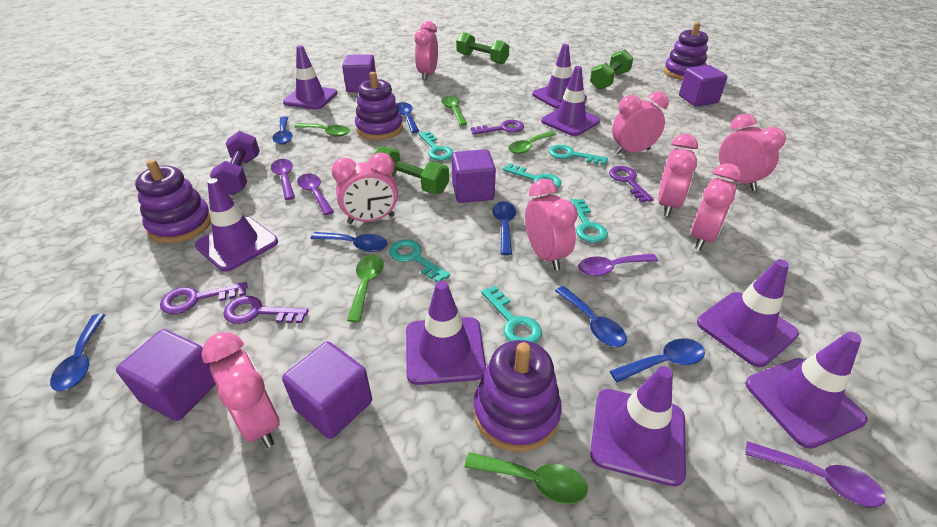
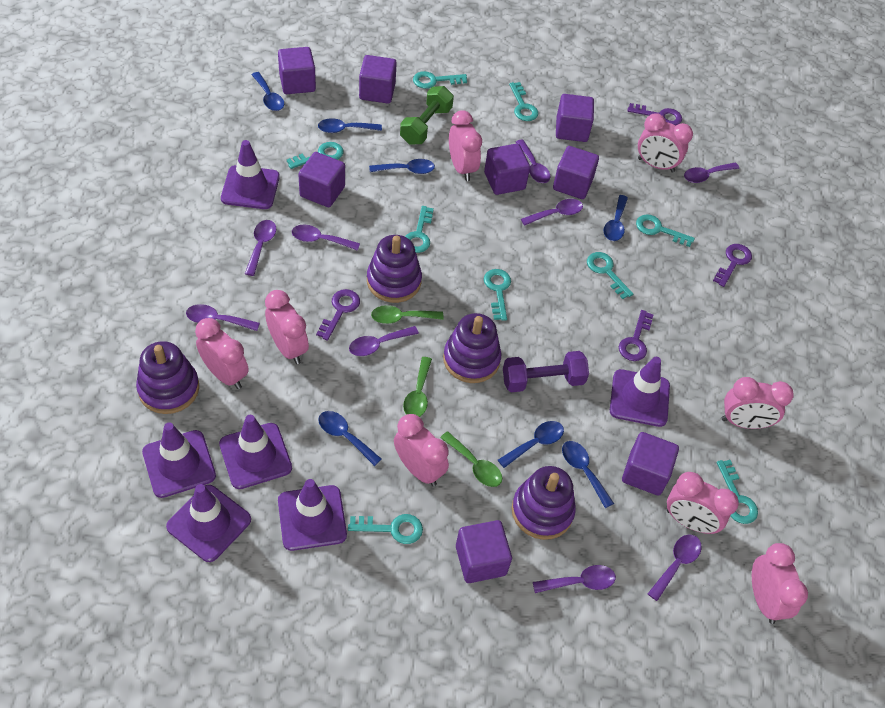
green dumbbell: [374,146,449,194] [456,32,509,65] [590,49,634,90] = 3 -> [400,86,454,145] = 1
green spoon: [295,123,350,137] [347,255,384,322] [441,96,468,126] [464,452,588,504] [508,131,556,154] = 5 -> [371,305,444,324] [403,357,432,417] [440,431,502,487] = 3
purple cube: [116,329,216,421] [282,341,372,439] [342,54,376,92] [452,149,496,203] [679,65,728,107] = 5 -> [278,47,316,94] [298,152,345,207] [359,55,397,104] [456,520,512,583] [484,144,530,195] [553,146,599,199] [556,94,594,142] [622,432,679,496] = 8
purple spoon: [271,159,295,200] [297,173,334,215] [578,254,658,276] [745,441,886,507] = 4 -> [186,304,260,331] [245,220,276,276] [292,225,360,251] [349,326,419,356] [516,140,550,183] [521,199,583,226] [533,565,616,593] [648,534,702,601] [684,162,740,183] = 9
purple traffic cone: [195,178,278,272] [283,45,338,110] [406,281,486,385] [532,44,587,109] [541,66,600,136] [590,366,686,487] [697,259,799,367] [746,332,868,449] = 8 -> [142,423,216,498] [166,484,251,562] [219,415,292,489] [221,140,280,209] [278,479,347,551] [610,357,670,427] = 6
turquoise key: [389,239,450,282] [419,131,453,160] [481,286,542,343] [503,163,562,189] [549,145,608,165] [570,199,608,243] = 6 -> [287,142,343,169] [348,514,423,544] [405,206,434,253] [413,71,467,89] [484,269,511,321] [509,82,538,121] [587,252,633,299] [636,214,695,247] [717,460,758,524] = 9

